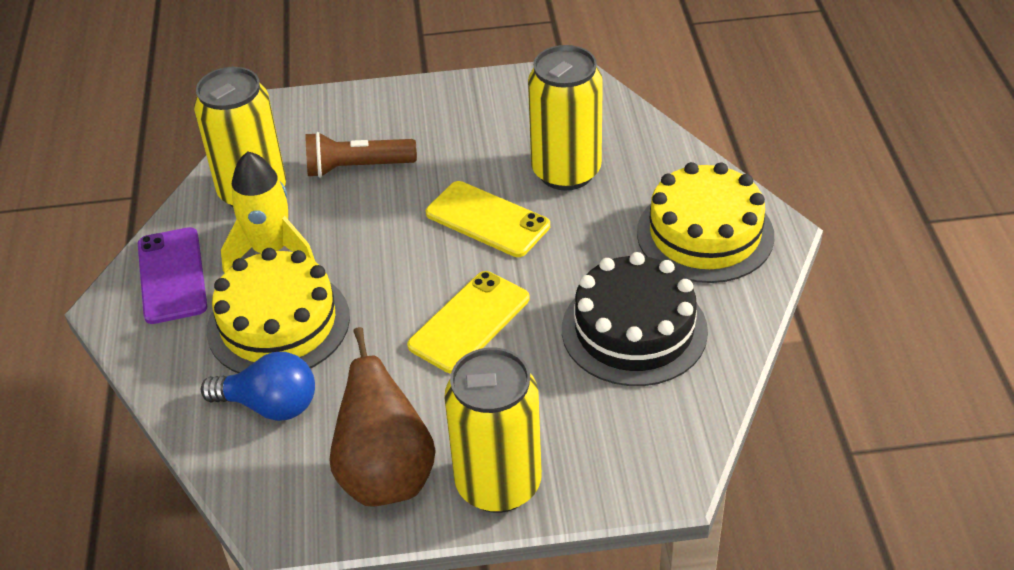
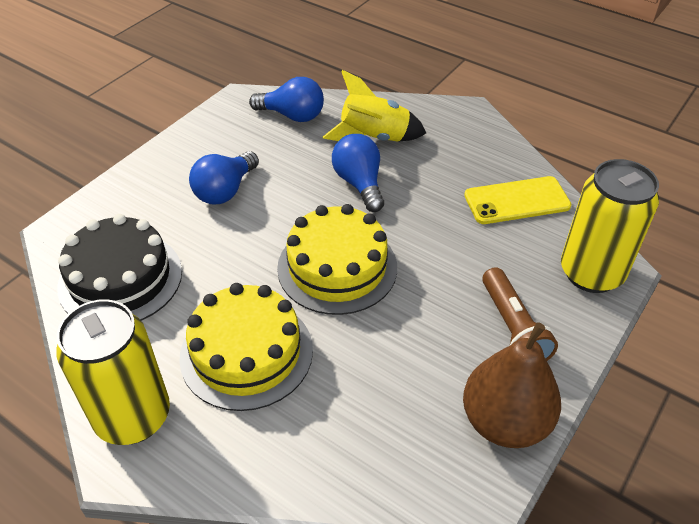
blue light bulb: [201,352,315,421] = 1 -> [189,151,259,205] [249,77,324,122] [332,134,384,212] = 3
purple phone: [138,227,207,324] = 1 -> none = 0
yellow can: [194,67,286,207] [444,348,542,513] [528,45,603,191] = 3 -> [56,299,170,445] [561,159,659,293] = 2
yellow phone: [407,271,530,374] [426,181,550,257] = 2 -> [464,176,572,224] = 1

